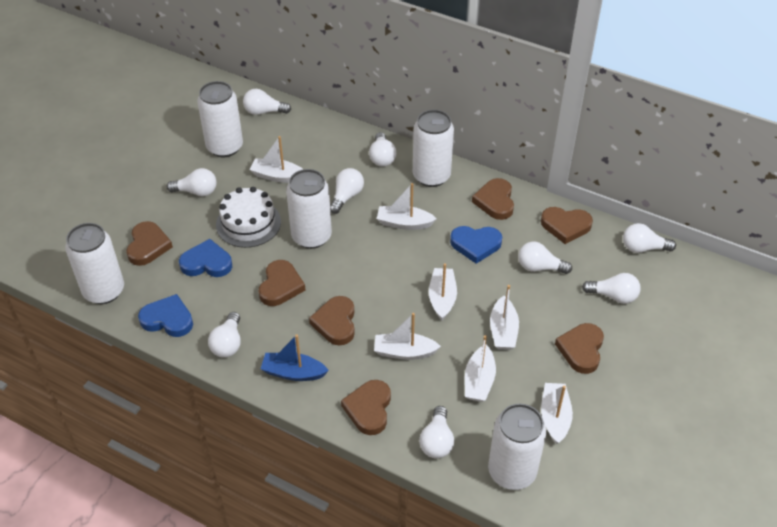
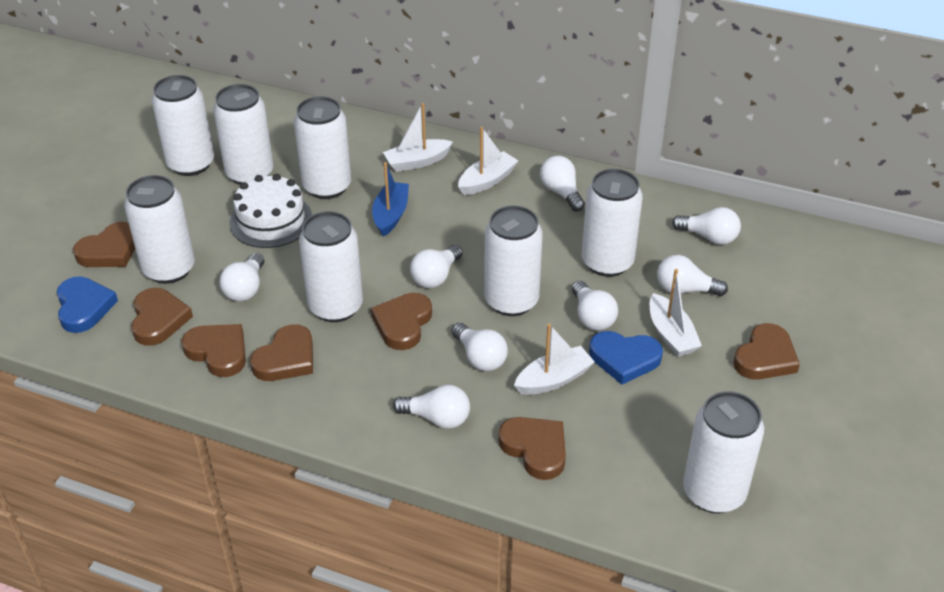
blue heart: [138,294,193,337] [179,239,232,277] [450,226,502,264] = 3 -> [57,277,118,333] [589,331,663,385] = 2
white boat: [250,136,303,183] [374,313,441,360] [377,183,437,230] [429,263,457,320] [465,335,496,402] [490,285,519,350] [541,383,573,444] = 7 -> [383,103,453,172] [458,127,518,195] [514,324,595,395] [650,269,702,357] = 4
white can: [65,223,124,304] [197,81,243,157] [286,169,332,249] [413,110,454,187] [488,403,546,490] = 5 -> [124,175,195,284] [151,75,214,176] [213,84,274,185] [294,96,351,199] [299,211,363,322] [484,206,543,316] [582,169,643,277] [683,391,764,513] = 8
white light bulb: [167,168,216,196] [208,312,241,358] [243,89,291,115] [330,168,364,214] [369,132,396,167] [419,406,454,458] [518,242,572,274] [582,273,641,304] [623,223,676,253] = 9 -> [220,253,265,302] [393,385,470,429] [410,245,463,288] [451,323,508,371] [540,156,585,212] [572,281,618,331] [657,255,728,296] [672,207,741,245] = 8

